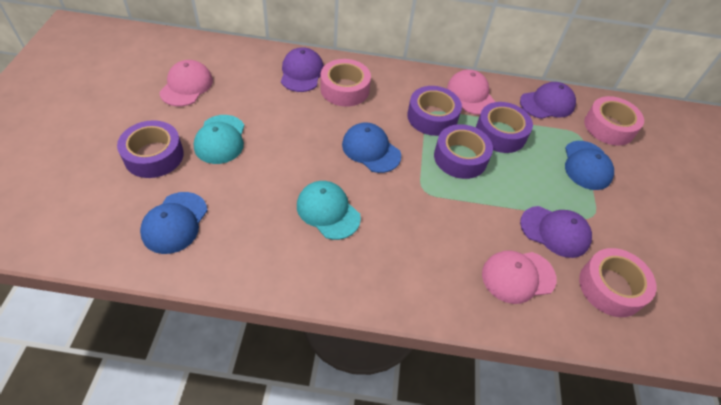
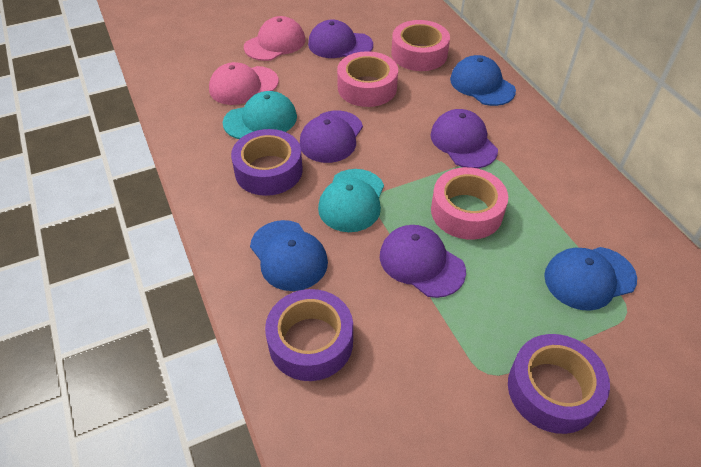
pink cap: [159,60,213,106] [447,69,495,115] [482,251,557,304] = 3 -> [209,62,279,105] [244,16,305,61] = 2
purple cap: [281,47,324,92] [520,82,576,119] [520,206,592,258] = 3 -> [300,110,363,163] [308,19,373,58] [380,225,466,298] [430,109,498,168] = 4
purple tape: [117,120,184,178] [407,86,462,136] [434,124,493,179] [476,102,533,153] = 4 -> [231,129,303,196] [265,289,353,381] [508,334,610,434] = 3

